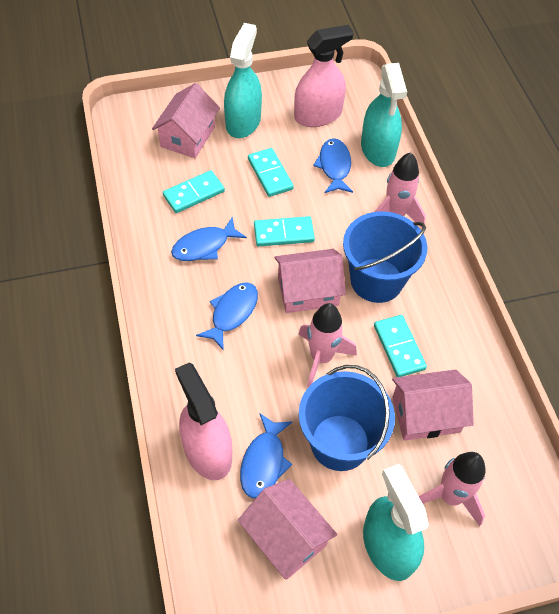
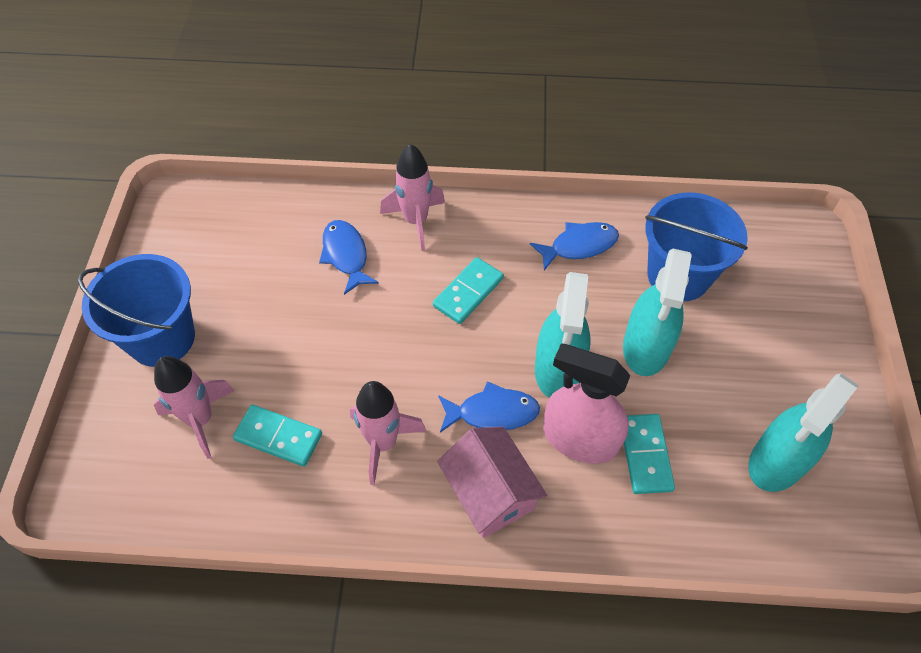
blue fish: [171,217,247,261] [196,282,258,351] [240,413,293,498] [313,138,353,193] = 4 -> [319,220,379,295] [438,381,540,432] [530,222,619,271] = 3
pink house: [152,83,220,158] [238,479,337,579] [274,249,346,313] [392,369,474,441] = 4 -> [437,427,547,538] = 1
pink spray bottle: [175,362,232,480] [294,25,354,127] = 2 -> [543,344,630,464] = 1
turquoise domino: [163,170,225,213] [248,148,294,197] [254,216,315,246] [374,315,427,377] = 4 -> [233,405,322,467] [433,257,504,324] [624,414,675,494] = 3

